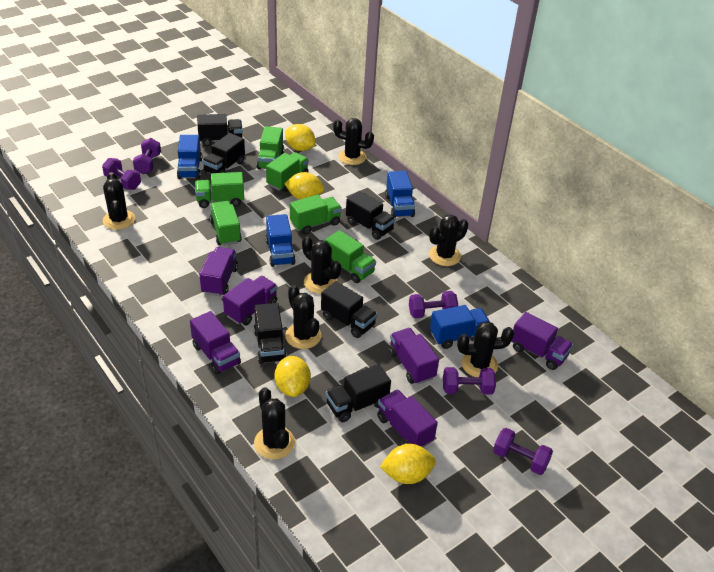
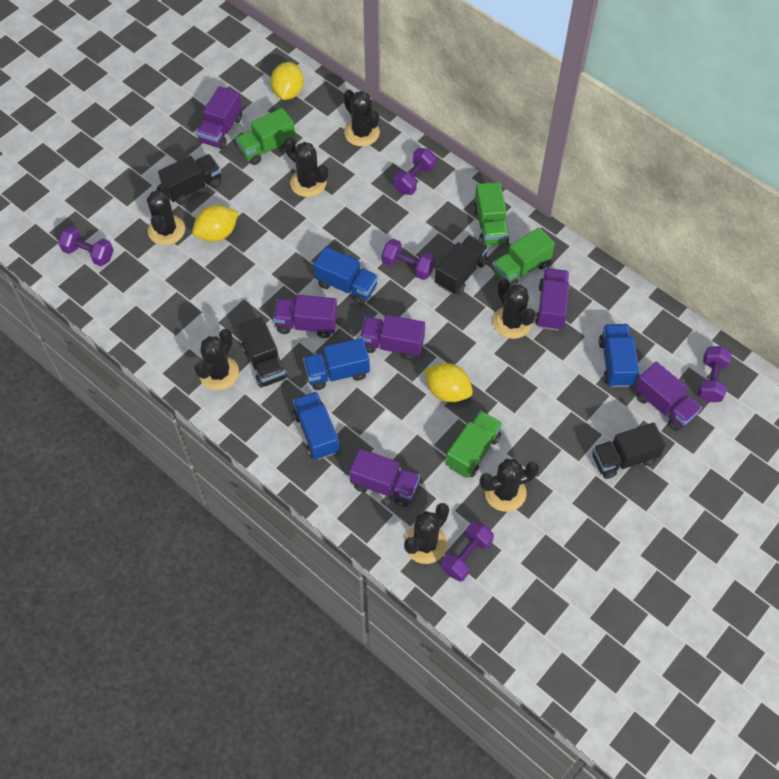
black truck: [197,114,243,146] [202,133,245,174] [254,303,287,364] [321,281,377,338] [326,364,391,422] [346,191,395,240] = 6 -> [158,154,221,205] [238,317,288,388] [435,235,489,294] [592,422,666,479] = 4
green truck: [195,172,244,208] [210,201,242,246] [257,126,284,169] [266,152,309,192] [290,195,342,234] [325,230,376,283] = 6 -> [235,108,296,165] [446,411,502,478] [473,182,509,245] [492,227,555,286] = 4
yellow lemon: [275,356,311,397] [284,172,325,200] [285,124,316,151] [380,444,436,484] = 4 -> [192,205,238,242] [271,62,304,100] [424,363,473,402] = 3

